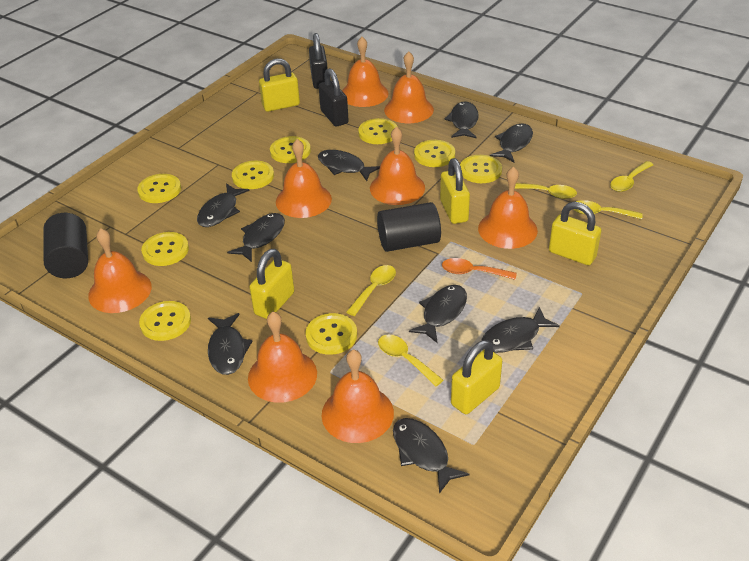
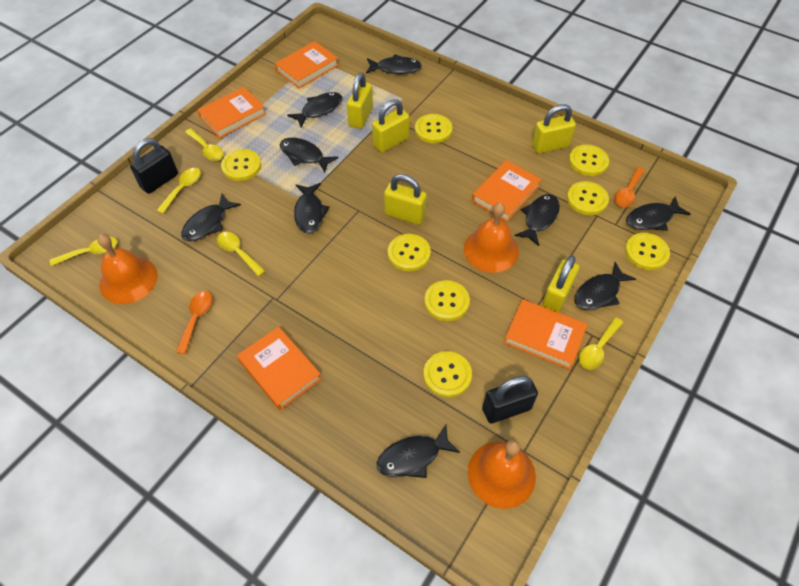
black cylinder: [43,213,88,278] [377,202,441,252] = 2 -> none = 0
orange bell: [88,228,152,313] [248,312,317,403] [276,139,332,218] [322,349,394,443] [342,37,389,107] [370,126,425,205] [384,51,434,123] [478,166,538,249] = 8 -> [97,234,158,304] [464,203,519,273] [468,440,536,509] = 3
orange book: none = 0 -> [197,87,266,138] [237,326,322,410] [275,41,339,88] [472,160,542,222] [504,299,588,370] = 5
orange spoon: [442,258,517,280] = 1 -> [176,291,212,354] [615,167,645,207] = 2
yellow button: [137,174,181,203] [139,301,191,341] [141,232,189,266] [232,161,274,189] [270,136,311,163] [305,313,357,355] [358,118,398,144] [414,140,455,167] [460,155,502,183] = 9 -> [221,149,261,181] [388,234,431,271] [415,114,452,143] [423,351,472,397] [424,280,470,321] [567,181,609,215] [569,145,609,176] [625,233,670,270] = 8

